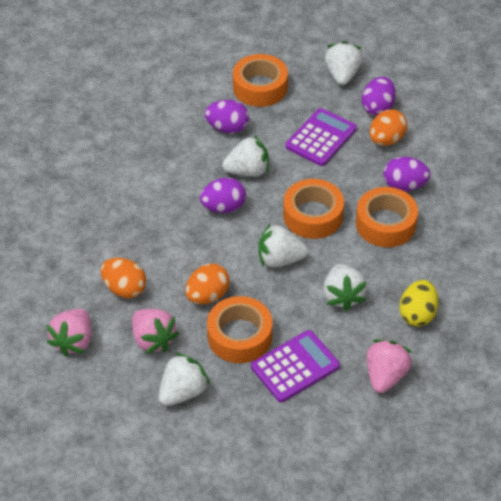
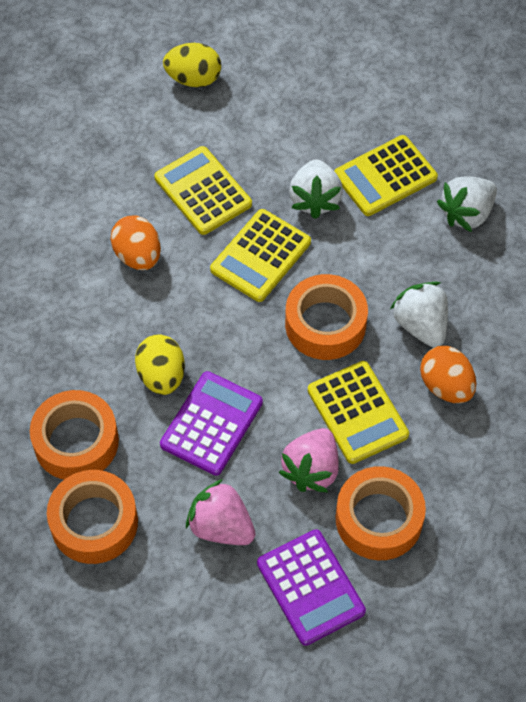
orange egg: [101,258,146,298] [186,264,229,304] [369,109,407,146] = 3 -> [111,215,161,270] [420,346,476,403] = 2
pink strawberry: [47,309,91,356] [132,309,179,354] [367,339,412,393] = 3 -> [186,479,256,545] [279,428,339,492] = 2
purple egg: [200,178,246,213] [205,100,249,133] [362,77,396,116] [383,157,430,191] = 4 -> none = 0
white strawberry: [159,353,210,406] [222,135,269,177] [258,224,308,267] [323,264,367,311] [325,41,362,85] = 5 -> [289,160,343,219] [390,282,448,348] [437,176,497,232] = 3
yellow calculator: none = 0 -> [154,146,252,235] [210,209,311,302] [308,361,409,464] [335,135,438,216] = 4
yellow egg: [399,280,439,327] = 1 -> [135,334,185,395] [163,43,221,87] = 2

